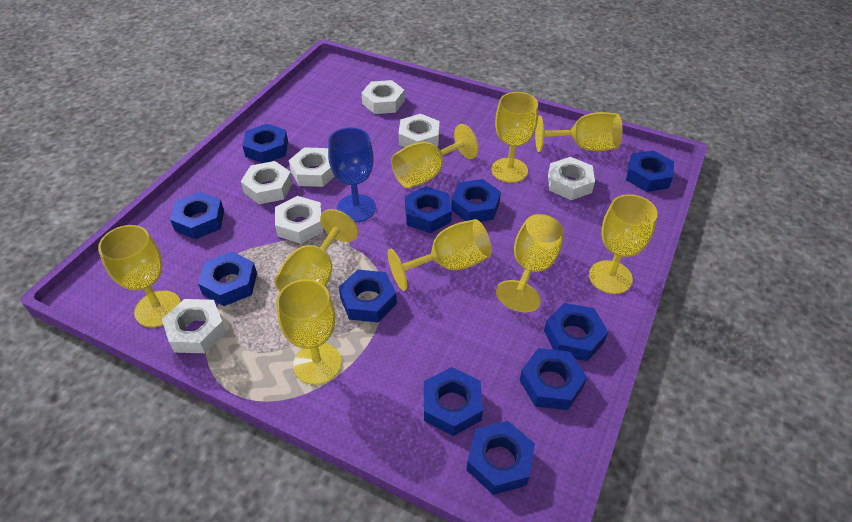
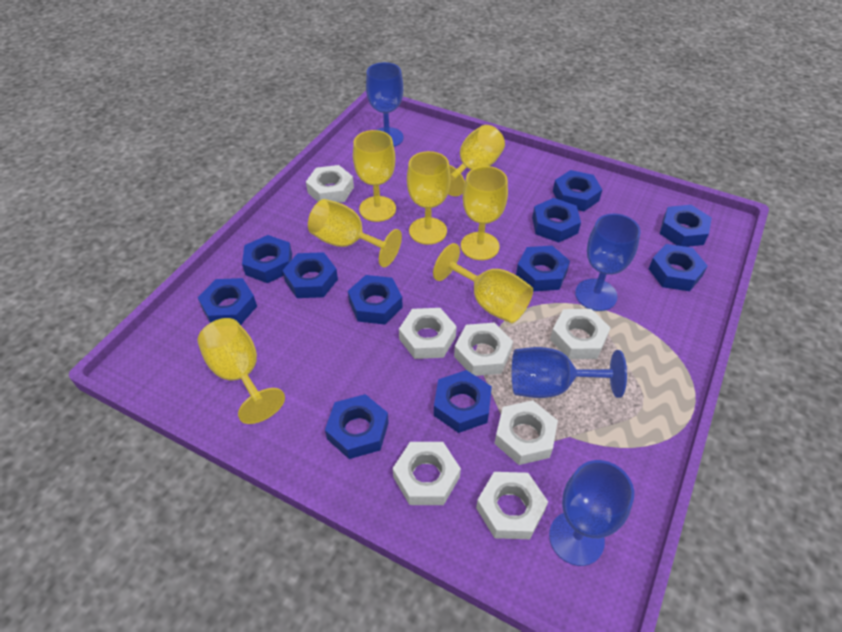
blue goblet: [328,128,376,222] = 1 -> [366,62,403,147] [512,347,627,398] [549,460,634,566] [575,213,641,311] = 4
yellow goblet: [98,225,181,327] [274,209,358,292] [276,279,342,385] [387,219,492,291] [391,124,479,188] [491,92,538,183] [496,214,564,312] [535,112,622,152] [589,194,658,294] = 9 -> [197,318,285,424] [308,199,402,267] [353,130,396,222] [407,151,451,245] [433,243,533,323] [448,125,505,196] [461,166,508,260] = 7

